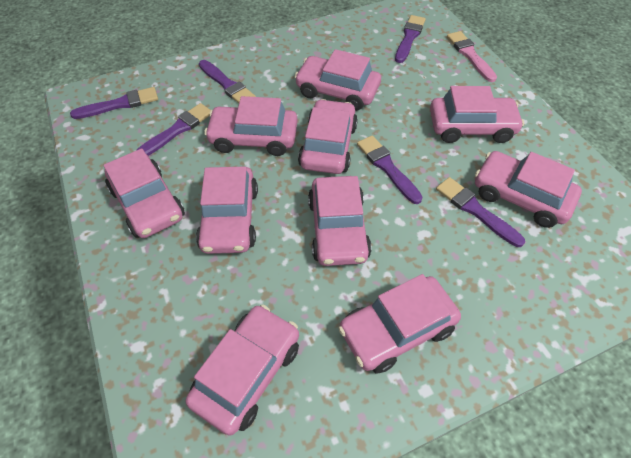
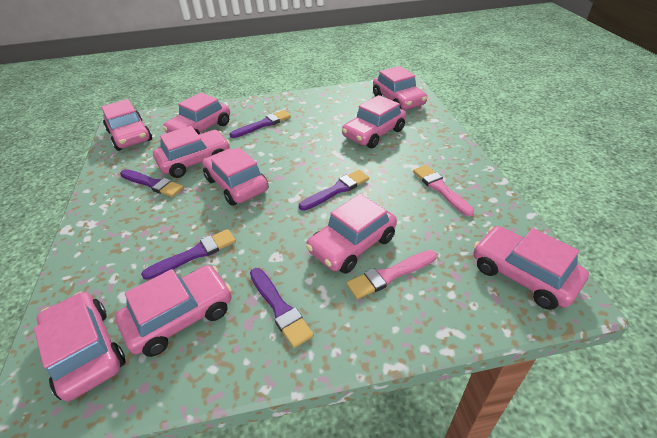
pink brush: [447,31,497,82] = 1 -> [346,250,437,299] [413,165,474,216] = 2
purple brush: [70,87,158,119] [137,103,211,156] [199,60,256,103] [357,135,423,204] [395,15,426,63] [436,177,525,247] = 6 -> [120,169,184,197] [141,229,236,280] [230,110,291,138] [250,268,314,348] [299,170,369,211] = 5

